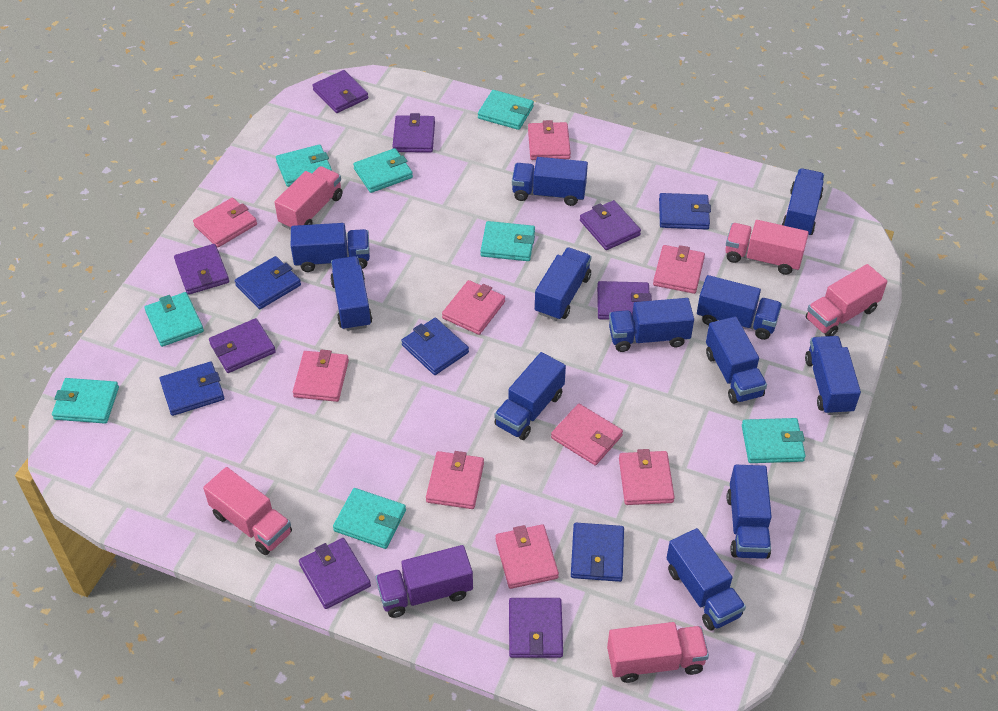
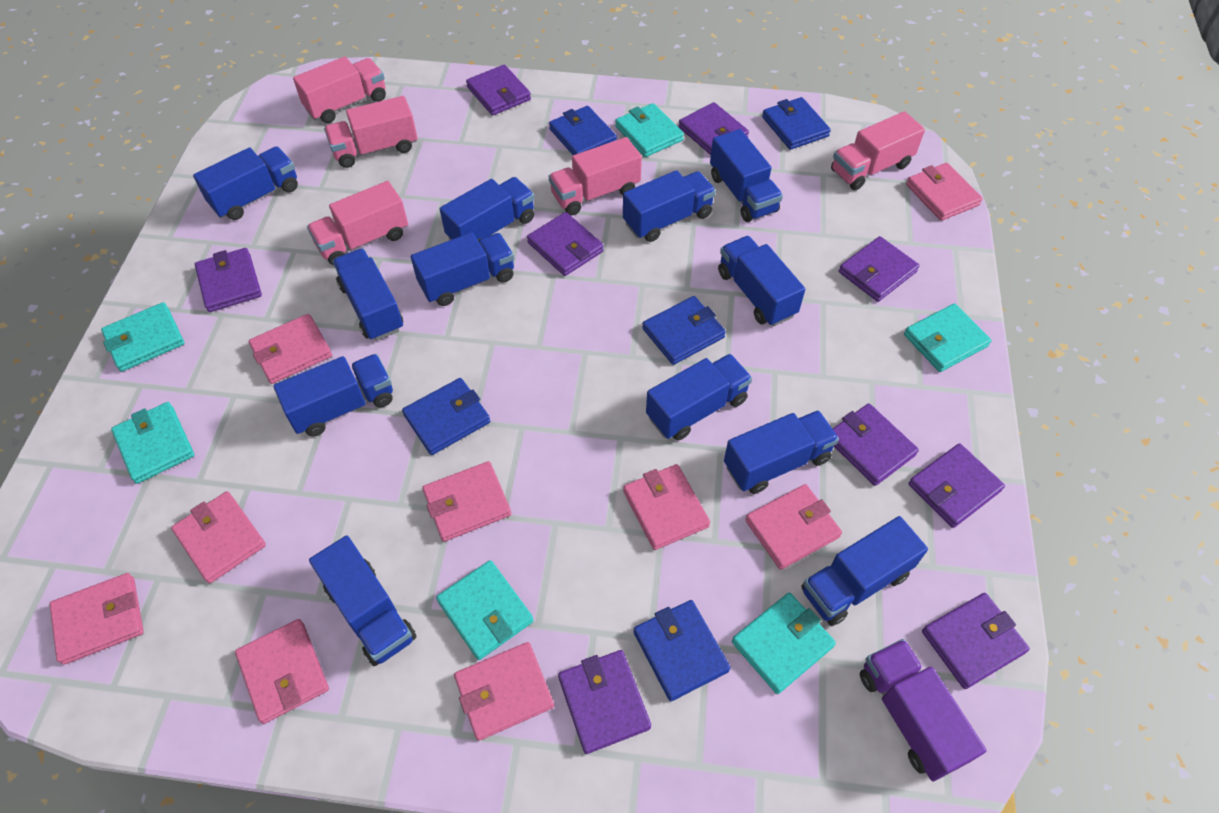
purple wallet: [174,244,229,295] [209,318,276,373] [299,538,371,609] [312,70,368,113] [392,113,435,153] [509,598,563,658] [580,200,641,250] [597,281,652,320] = 8 -> [195,248,262,312] [466,65,531,116] [527,212,604,276] [558,650,651,754] [679,102,749,155] [833,403,919,486] [839,236,920,302] [908,443,1005,528] [922,593,1030,689] = 9
turquoise wallet: [52,378,119,424] [144,292,204,347] [276,144,332,187] [333,488,406,549] [353,148,413,193] [478,90,534,130] [481,221,535,261] [742,418,805,463] = 8 -> [101,302,184,372] [111,402,194,484] [436,560,534,660] [615,103,684,157] [732,593,836,694] [904,303,992,372] = 6

